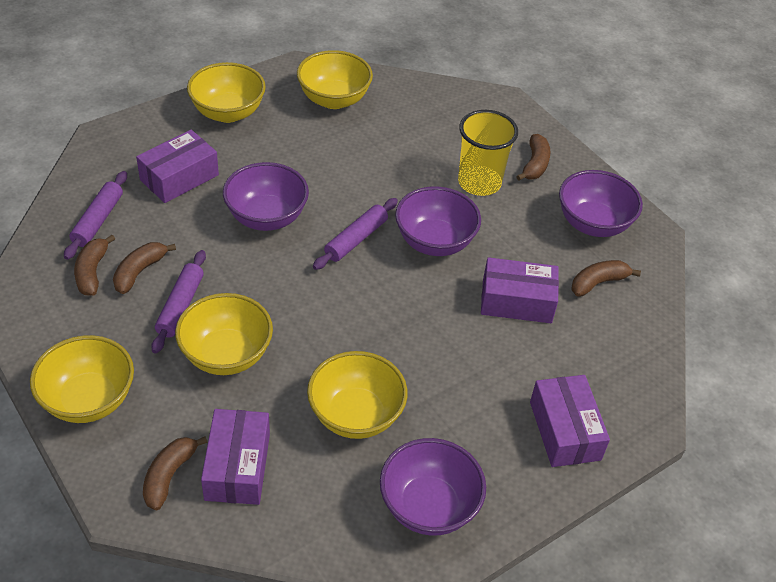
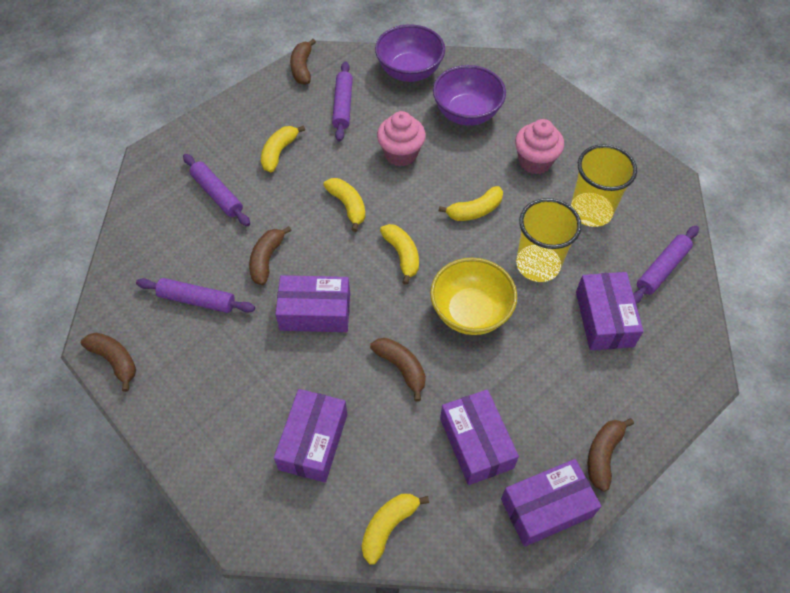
pink cupcake: none = 0 -> [377,111,426,167] [515,119,564,174] = 2
purple bowl: [223,162,309,231] [380,438,486,536] [395,186,481,256] [559,170,643,237] = 4 -> [375,24,445,82] [433,65,506,126] = 2
purple box: [136,130,219,203] [201,409,270,505] [481,257,559,323] [530,375,610,467] = 4 -> [274,389,347,482] [275,275,350,332] [440,389,519,485] [501,459,601,547] [576,272,643,350] = 5
purple rolling pin: [64,171,127,260] [151,250,206,353] [313,198,398,270] = 3 -> [136,278,255,313] [183,154,250,226] [332,61,353,142] [633,226,699,304] = 4
yellow banana: none = 0 -> [261,125,305,172] [323,178,365,232] [361,494,429,565] [380,224,419,285] [439,186,503,221] = 5
yellow bowl: [30,335,134,423] [175,293,273,375] [187,62,266,123] [297,50,373,109] [307,351,407,439] = 5 -> [430,258,517,335] = 1
yellow cup: [458,110,518,196] = 1 -> [516,198,582,282] [571,144,637,227] = 2

